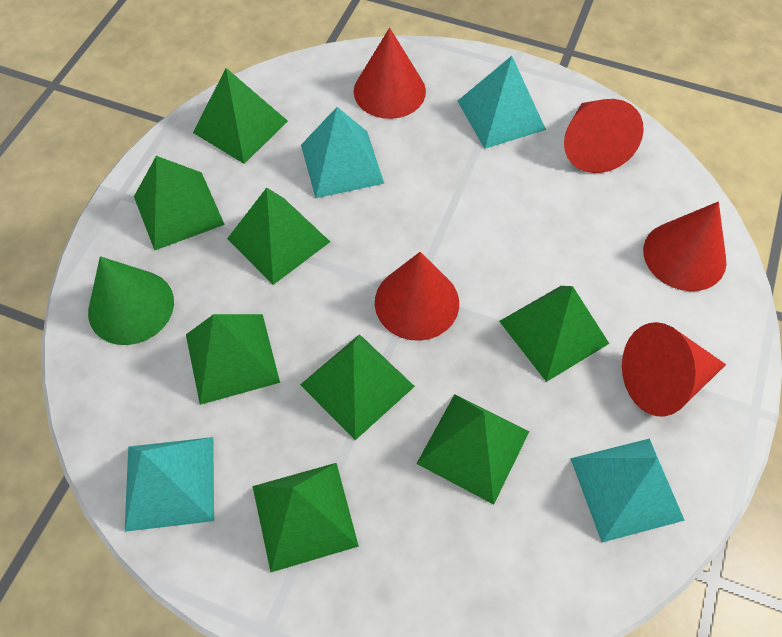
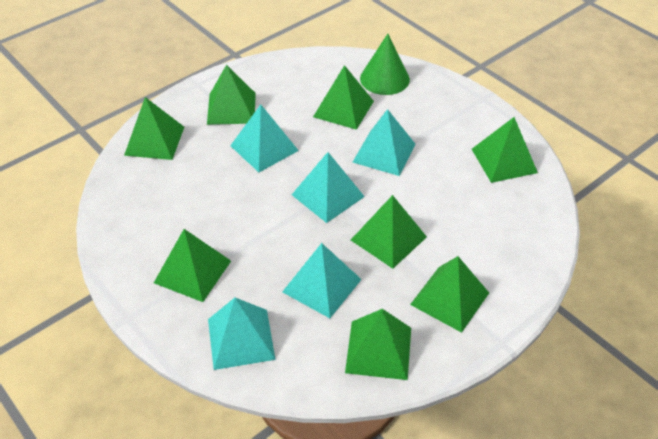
red cone: [354,28,426,119] [375,252,459,341] [564,99,644,173] [622,322,726,416] [643,201,727,291] = 5 -> none = 0
turquoise pyramid: [125,437,214,532] [301,107,384,198] [458,56,546,149] [570,439,685,542] = 4 -> [208,298,276,370] [230,104,299,172] [282,243,362,318] [292,152,365,223] [353,109,416,176] = 5

